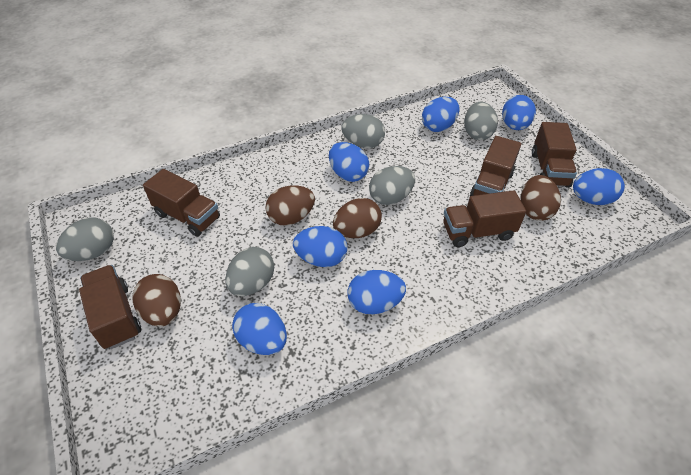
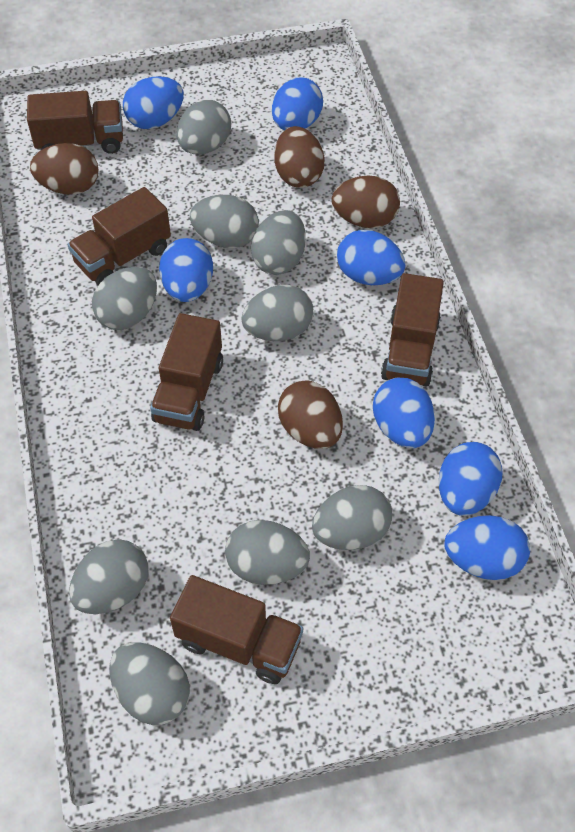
grey egg: [56,217,114,261] [225,247,274,296] [341,114,385,148] [369,166,415,205] [464,102,498,140] = 5 -> [69,539,149,614] [92,267,157,330] [109,642,190,725] [177,100,231,154] [190,195,259,248] [225,520,310,585] [241,285,313,341] [251,210,306,275] [312,485,392,550] = 9

